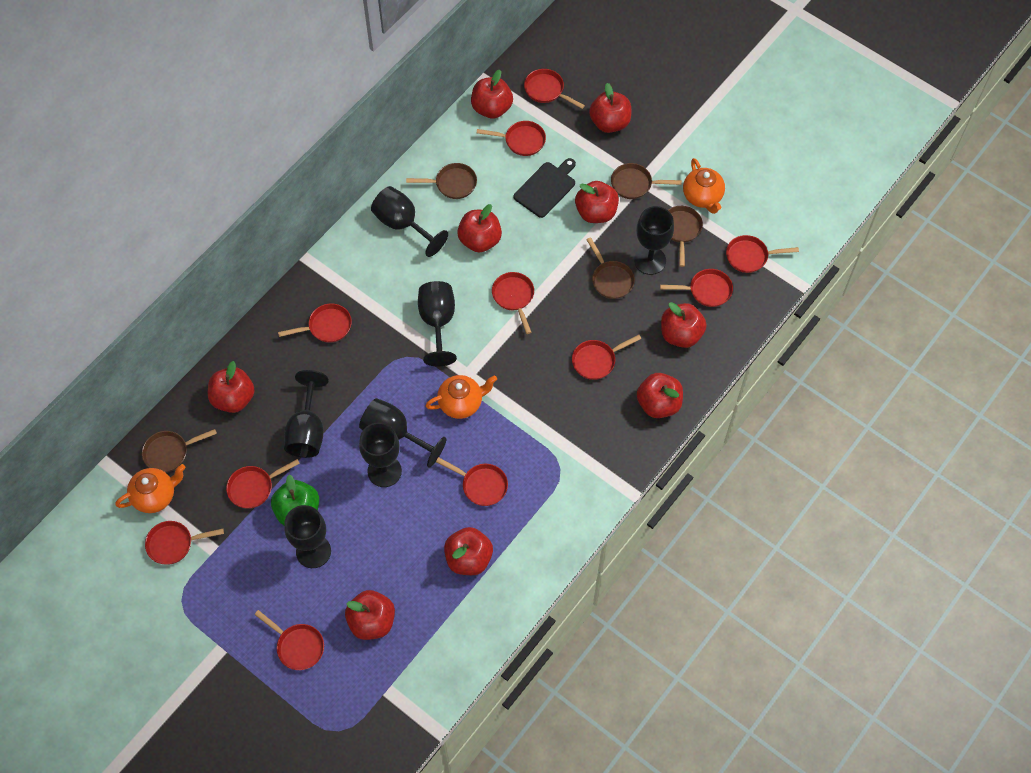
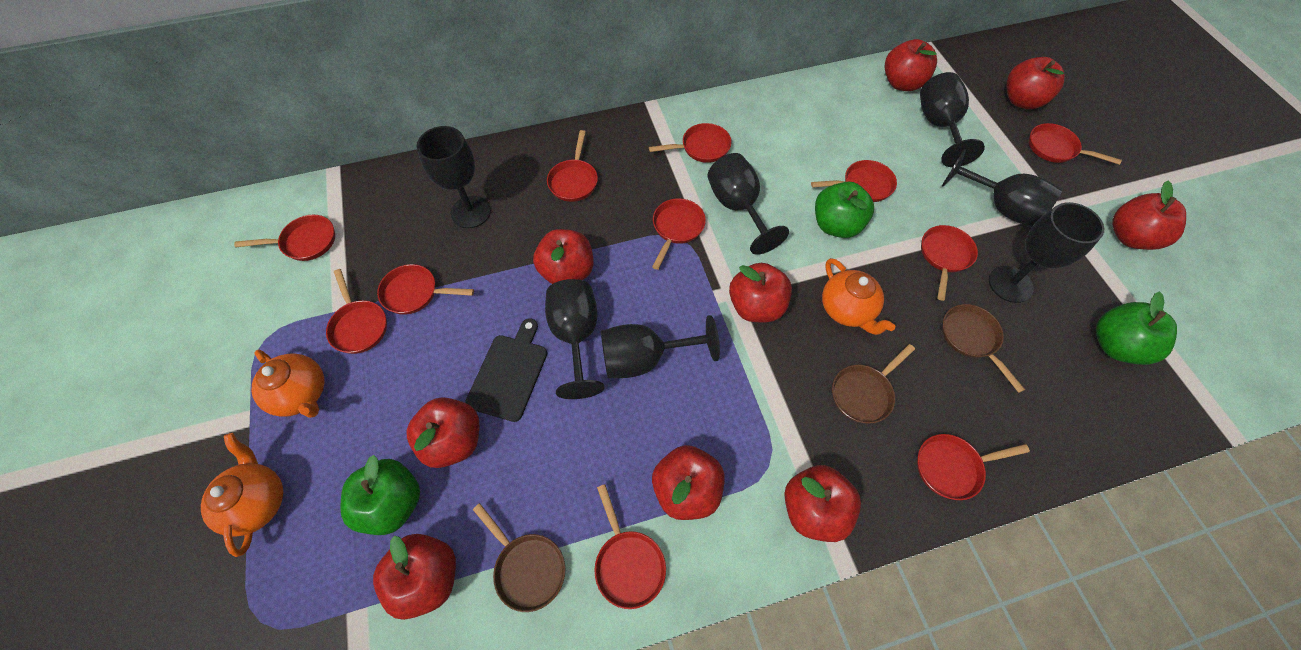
brown pan: [142,429,217,472] [406,163,477,199] [586,237,635,299] [611,163,682,199] [668,206,703,267] = 5 -> [473,503,565,612] [832,344,915,424] [942,304,1025,393] = 3
green apple: [271,475,319,525] = 1 -> [340,455,420,535] [815,182,874,238] [1096,291,1177,365] = 3

